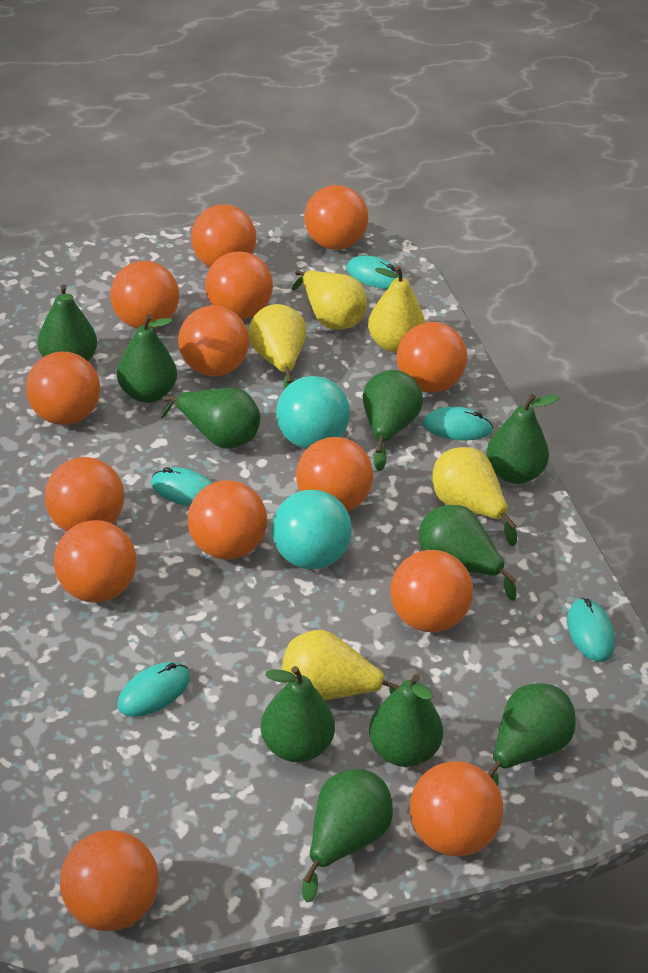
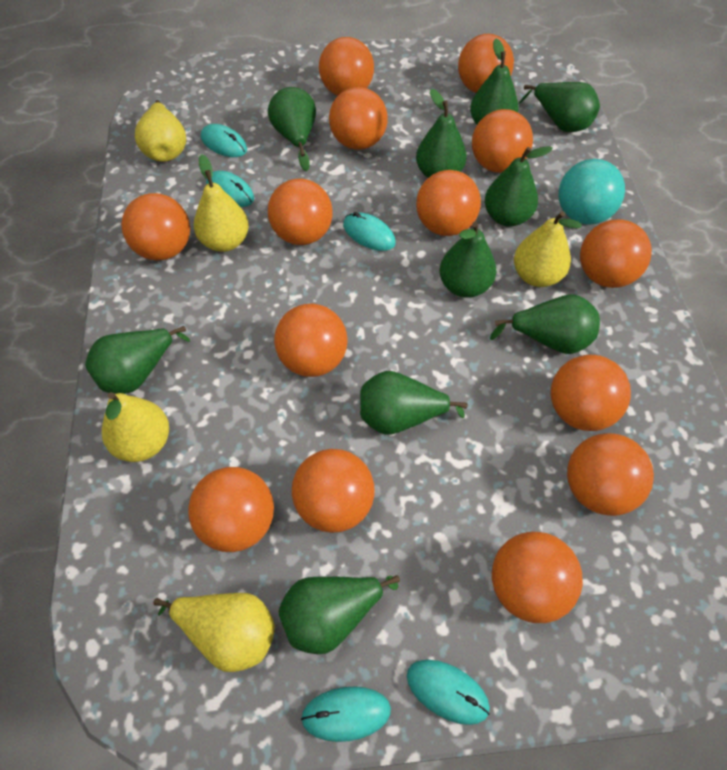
turquoise ball: [272,490,352,569] [276,376,350,449] = 2 -> [558,159,625,225] = 1

